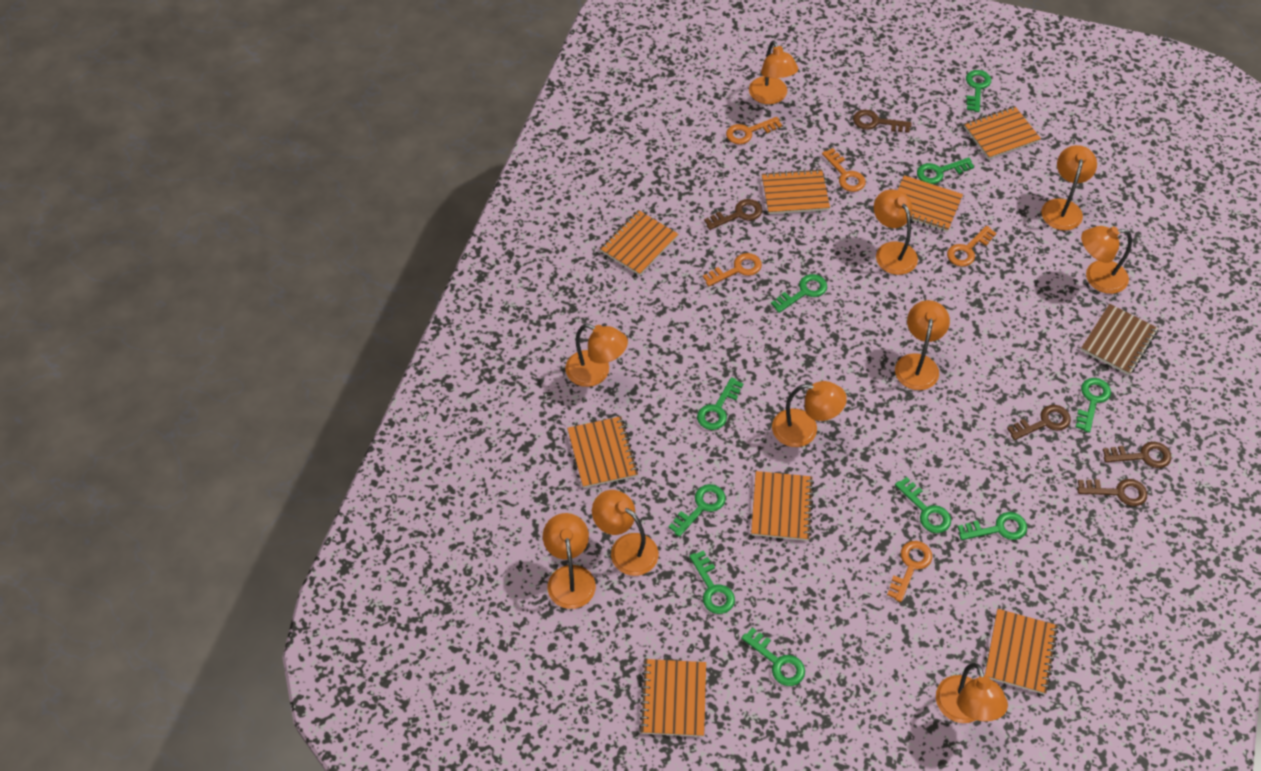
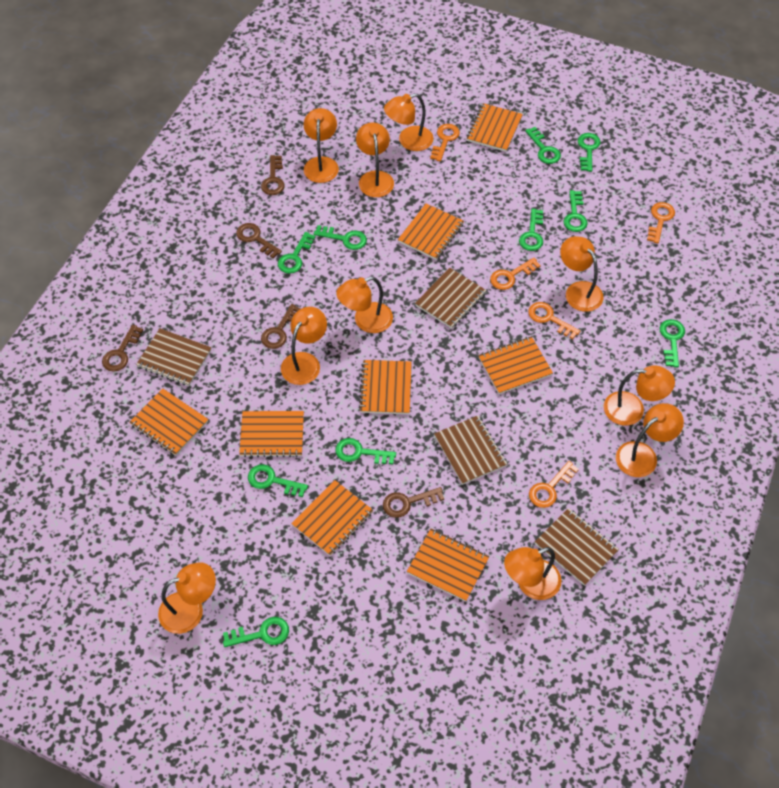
brown notebook: [1081,304,1158,375] = 1 -> [136,328,211,386] [415,268,487,329] [434,415,507,485] [535,508,619,586] = 4

